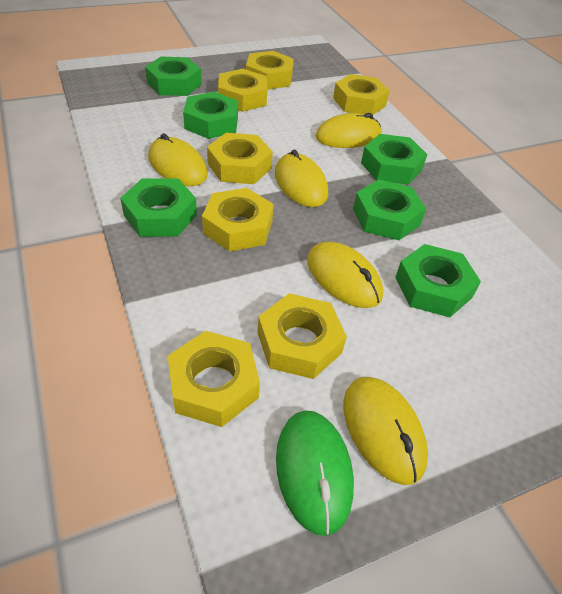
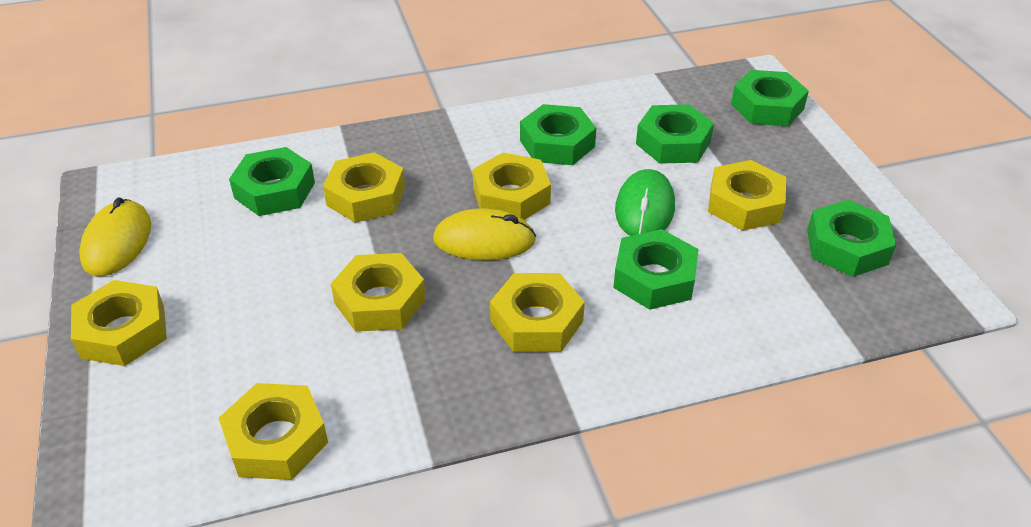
yellow mouse: [148,133,208,186] [275,149,328,207] [307,242,383,308] [315,113,381,148] [343,377,428,485] = 5 -> [79,197,151,276] [433,208,536,260] = 2

